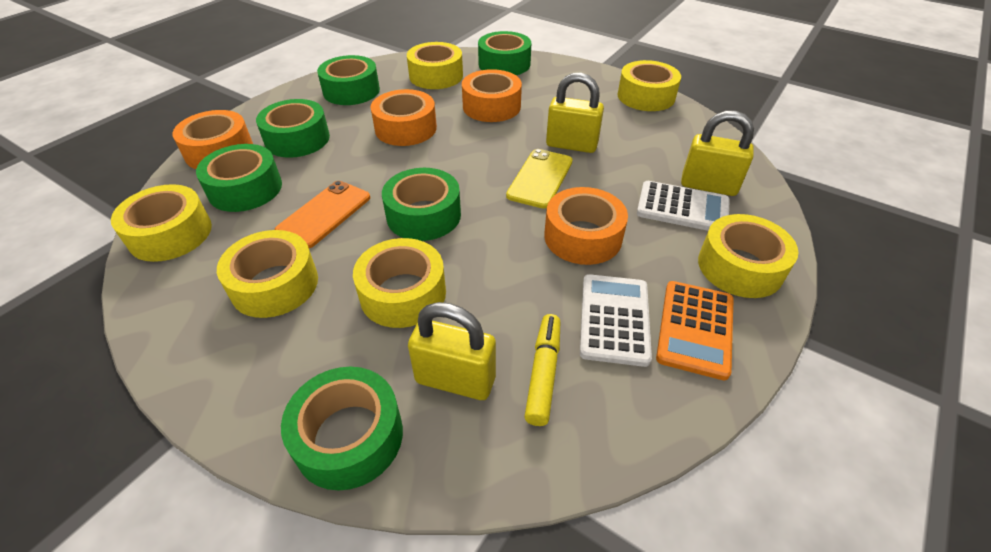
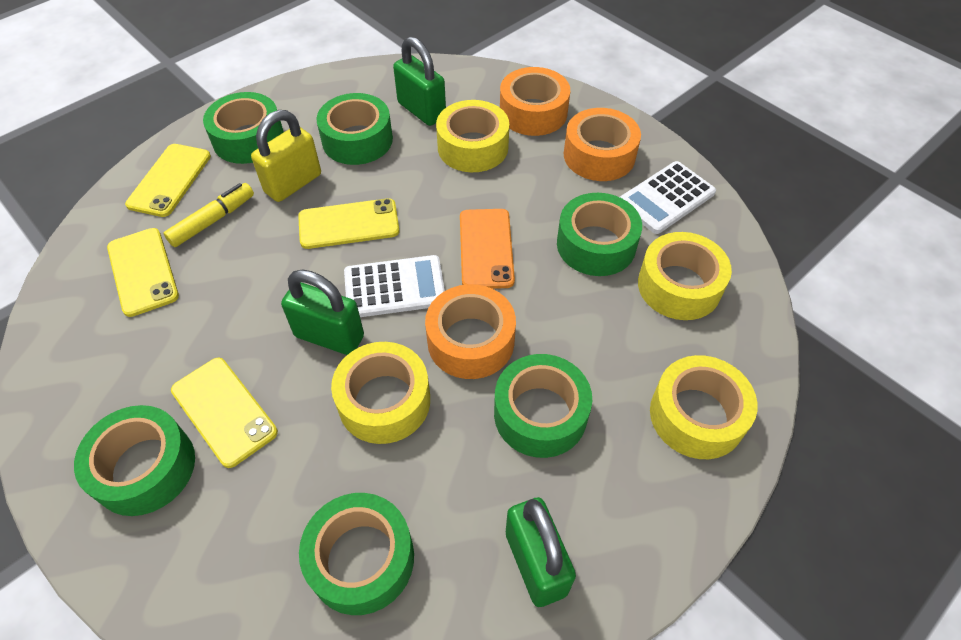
green padlock: none = 0 -> [281,270,364,355] [393,36,446,126] [506,497,576,607] = 3
orange calculator: [656,281,734,380] = 1 -> none = 0
orange tape: [172,110,253,169] [371,89,437,146] [462,69,522,122] [544,187,628,265] = 4 -> [425,284,516,379] [500,67,570,136] [564,108,641,181] = 3
yellow padlock: [408,302,496,400] [546,72,604,153] [681,111,754,196] = 3 -> [251,110,321,202] = 1
yellow phone: [506,149,573,209] = 1 -> [107,228,179,317] [125,144,211,217] [171,358,278,468] [298,198,400,249] = 4
yellow tape: [111,184,212,262] [217,230,318,318] [353,238,446,328] [407,42,463,89] [617,60,681,111] [698,214,799,298] = 6 -> [331,342,430,444] [436,100,509,172] [638,232,732,320] [650,355,758,459] = 4

